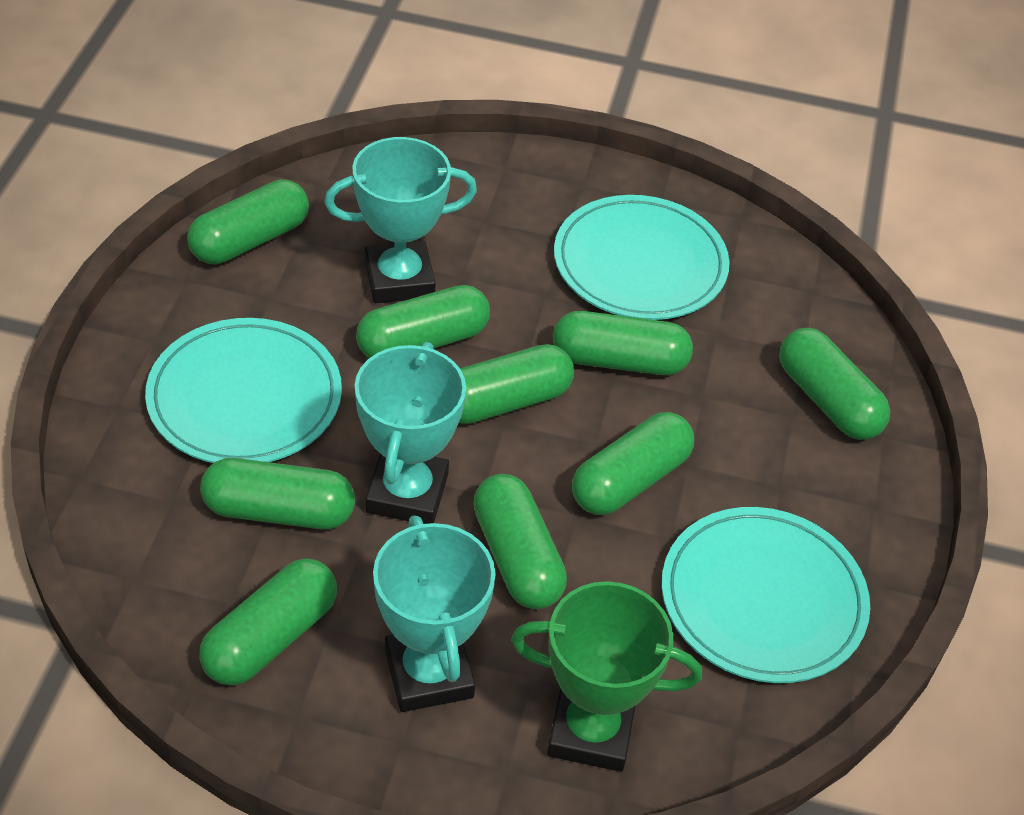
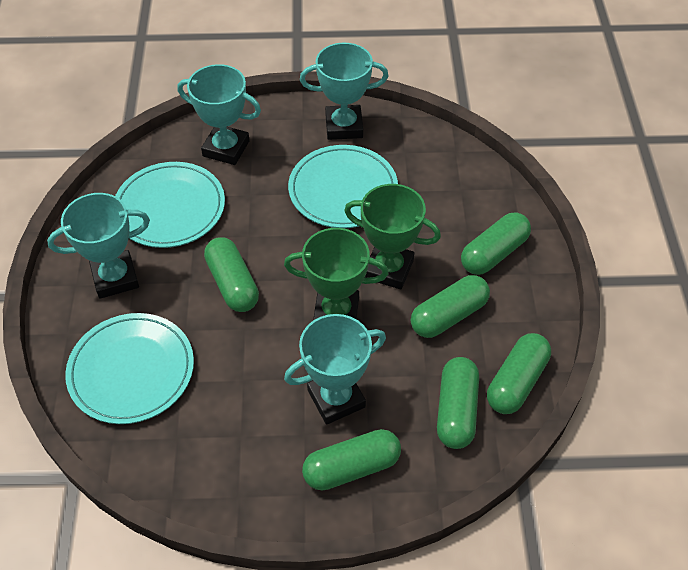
green capsule: [187,179,309,264] [199,558,337,686] [200,458,355,529] [356,285,490,358] [459,344,574,424] [473,474,567,609] [553,311,693,375] [572,412,694,515] [779,328,890,440] = 9 -> [204,237,259,312] [302,429,401,491] [411,275,490,338] [437,357,479,449] [461,212,531,275] [487,333,551,414] = 6
green trophy: [511,581,702,772] = 1 -> [284,228,388,320] [344,184,441,289] = 2
turquoise trophy: [324,137,477,303] [355,342,466,524] [373,515,496,712] = 3 -> [47,193,150,299] [177,64,261,165] [284,314,386,425] [300,43,388,140] = 4

